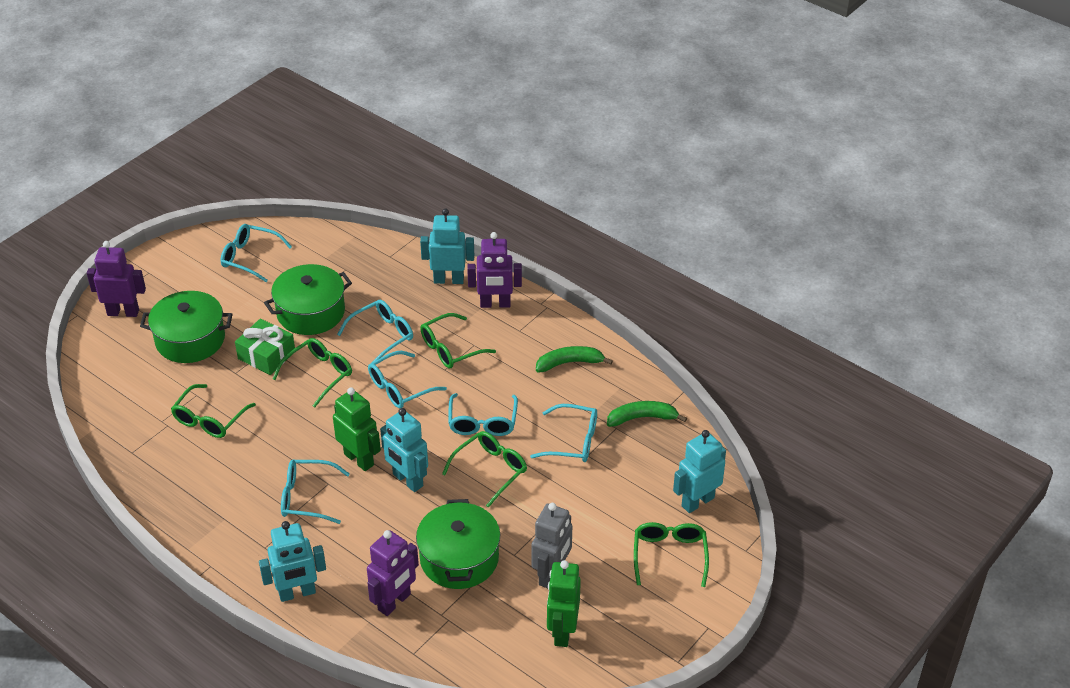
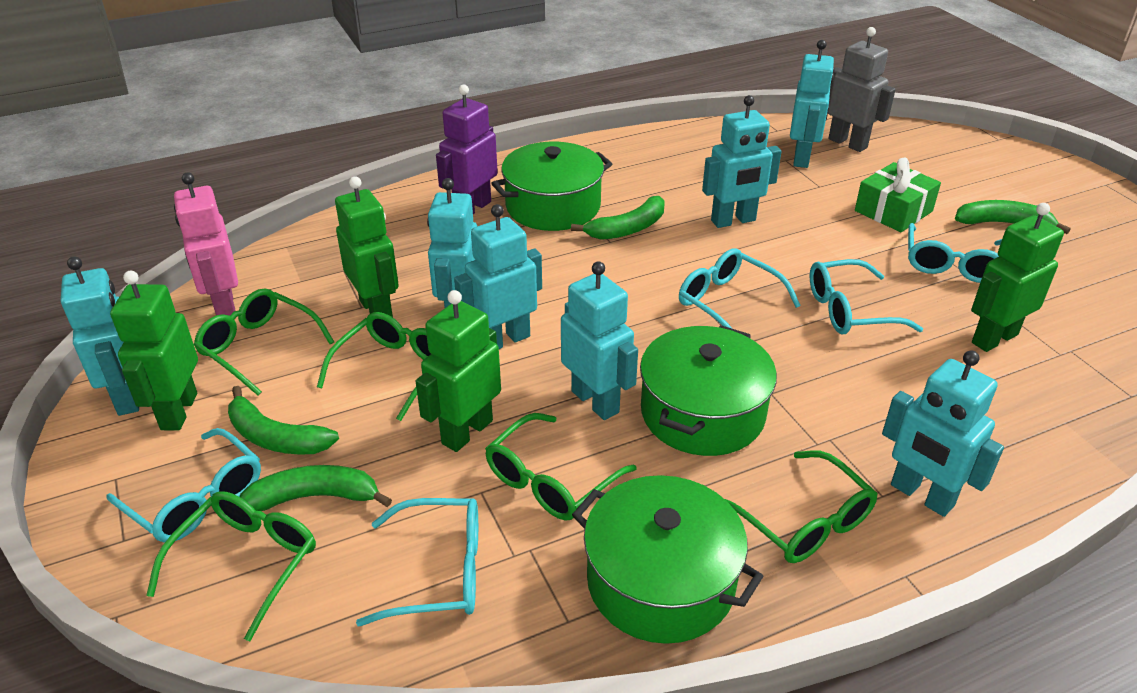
green banana: [536,346,613,372] [607,401,687,427] = 2 -> [228,386,339,455] [239,465,392,511] [571,196,664,240] [955,200,1071,234] = 4
green robot: [333,387,381,471] [547,560,581,647] = 2 -> [110,271,198,431] [335,176,399,317] [416,290,501,452] [971,203,1064,352] = 4
pink robot: none = 0 -> [174,172,238,316] = 1
purple robot: [87,241,146,317] [367,530,419,616] [467,232,522,308] = 3 -> [436,84,498,214] = 1
turquoise glasses: [221,224,292,282] [281,460,350,524] [337,300,413,363] [368,351,447,408] [448,393,518,436] [530,404,597,462] = 6 -> [106,428,261,543] [356,498,478,626] [679,248,801,329] [810,259,923,334] [908,223,1002,283] = 5
turquoise robot: [259,521,326,602] [380,408,428,492] [420,209,474,284] [673,430,726,513] = 4 -> [61,256,139,416] [427,178,477,308] [454,204,542,349] [561,261,638,420] [702,95,782,228] [790,40,835,168] [882,351,1004,517] = 7

